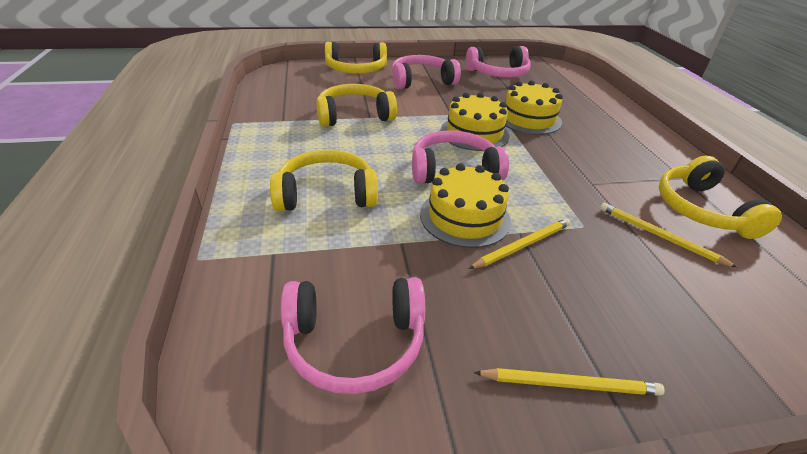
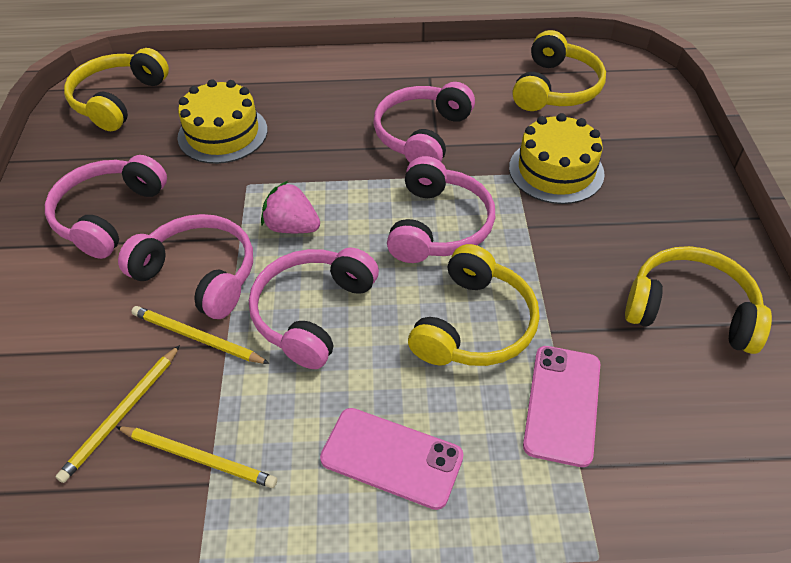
pink headphones: [281,277,425,394] [392,55,461,89] [412,130,509,184] [466,46,531,77] = 4 -> [45,155,167,259] [118,214,253,319] [249,248,379,369] [373,82,475,163] [387,156,495,263] = 5
pink phone: none = 0 -> [320,408,464,510] [523,346,600,467] = 2
pink strawberry: none = 0 -> [261,181,320,233] = 1
yellow cake: [420,163,511,248] [440,92,509,151] [505,80,563,135] = 3 -> [178,79,268,164] [509,113,605,204] = 2

